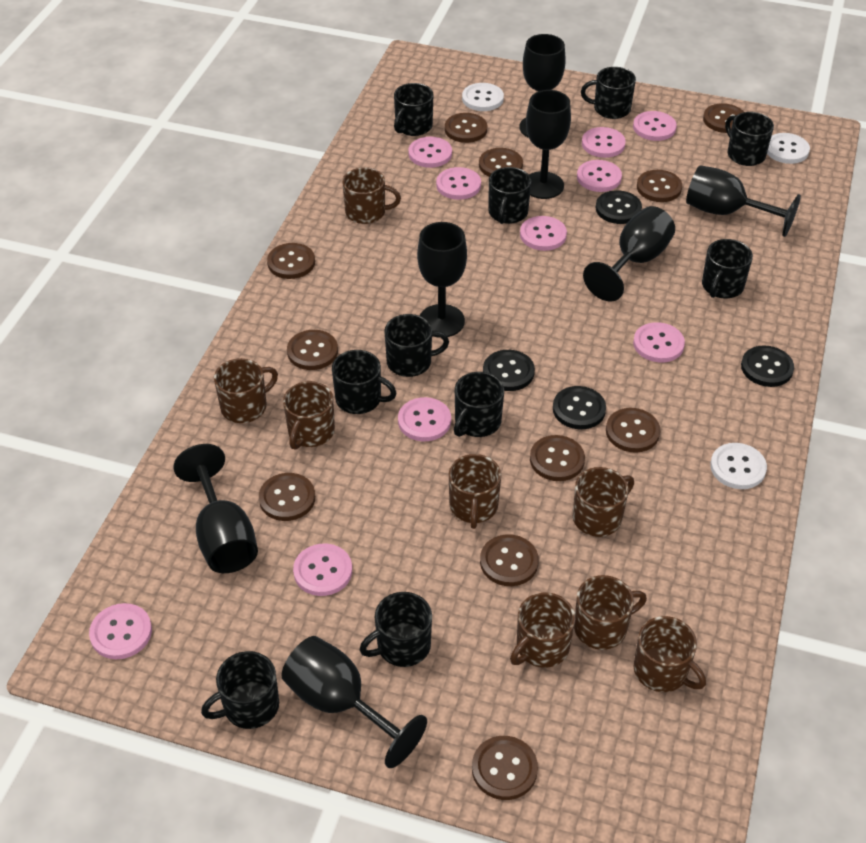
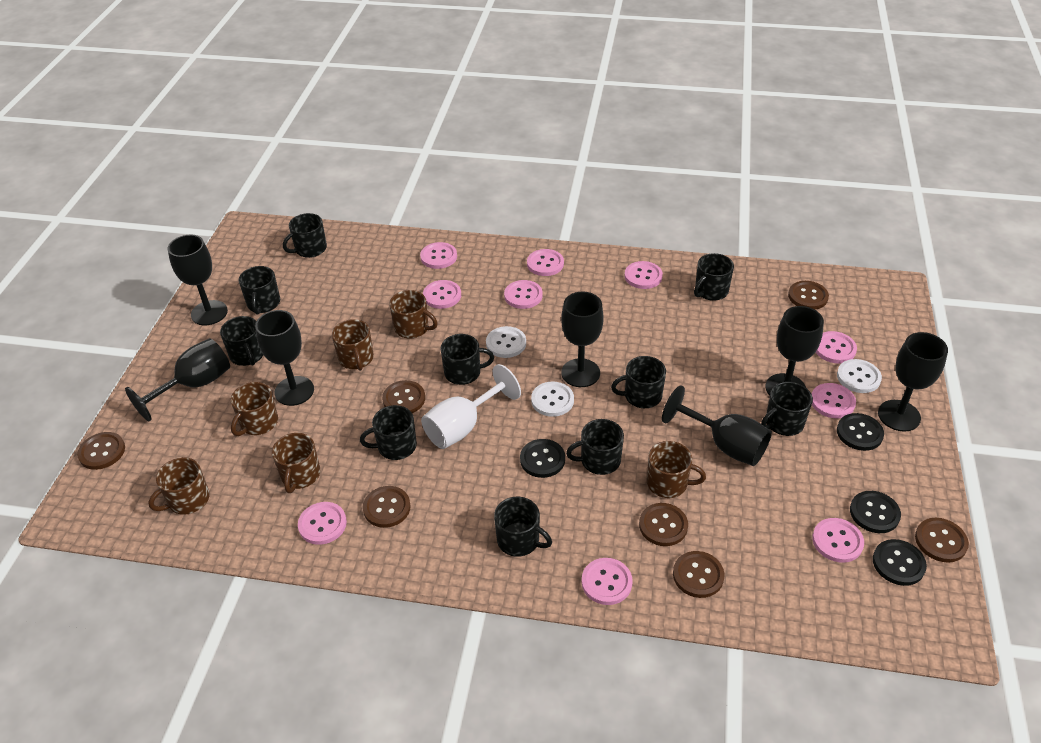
brown button: [259,473,315,521] [267,243,315,279] [287,330,338,370] [445,113,487,143] [472,736,538,800] [479,148,523,177] [480,534,539,586] [530,435,585,481] [606,408,660,453] [637,170,682,202] [703,103,744,133] = 11 -> [77,432,125,470] [363,486,411,528] [382,380,425,413] [639,503,688,546] [673,551,724,598] [788,281,829,310] [915,518,969,563] = 7
brown mug: [214,358,278,423] [283,381,335,450] [342,167,401,224] [449,454,501,529] [510,592,576,668] [573,467,634,537] [574,575,647,650] [634,616,706,692] = 8 -> [148,457,210,515] [231,382,278,436] [272,433,320,493] [332,319,374,371] [389,290,438,339] [647,441,706,498] = 6
white goblet: none = 0 -> [421,364,521,449] = 1

